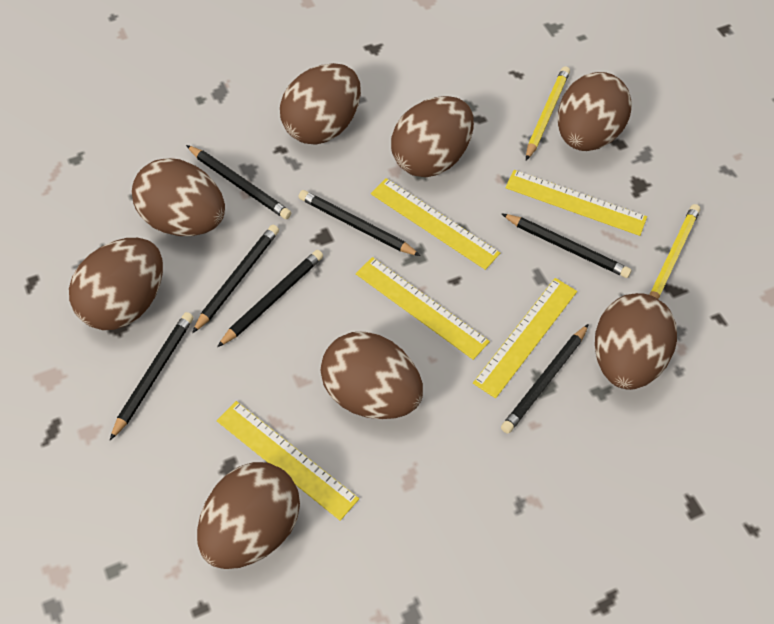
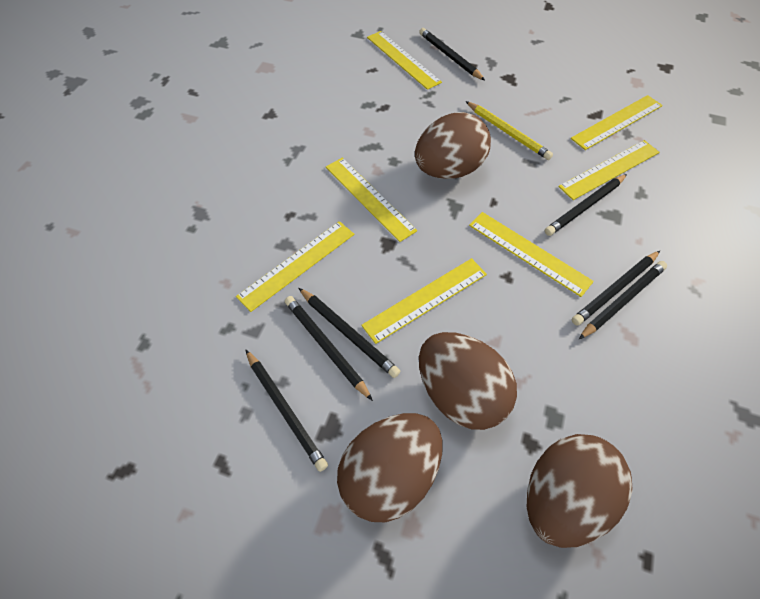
brown egg: [69,238,163,330] [132,158,225,236] [197,462,300,569] [280,63,361,144] [321,331,423,419] [391,96,474,177] [558,72,632,151] [595,293,677,390] = 8 -> [337,413,443,522] [415,112,491,179] [419,332,517,430] [527,434,633,548] = 4
yellow pencil: [526,66,570,161] [650,204,700,299] = 2 -> [466,101,553,160] = 1
yellow ruler: [217,401,359,521] [356,257,490,360] [371,178,500,270] [473,278,577,398] [505,170,647,236] = 5 -> [236,221,354,312] [326,158,417,242] [361,258,487,344] [367,31,442,90] [469,212,594,297] [558,140,659,200] [571,95,663,150] = 7

